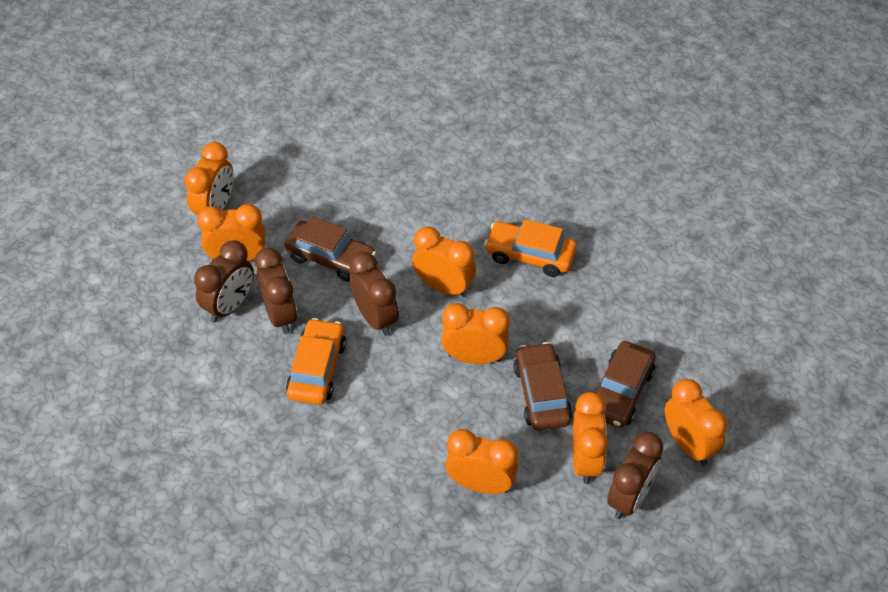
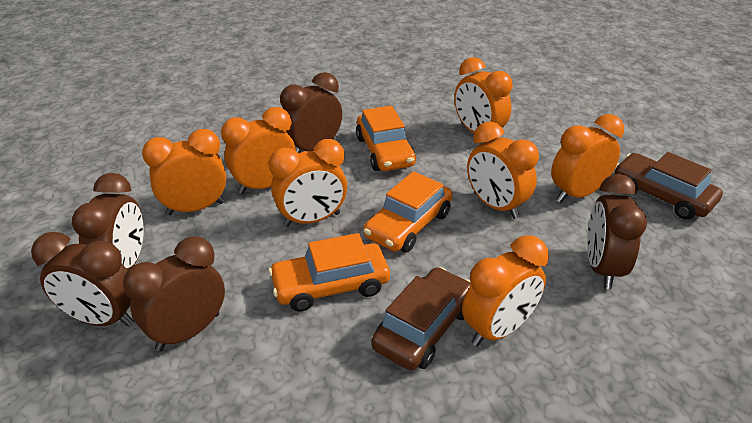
brown car: [285,216,376,281] [514,342,572,430] [595,341,656,428] = 3 -> [371,267,471,370] [614,152,723,219] = 2
brown clock: [194,240,254,322] [254,248,297,334] [349,252,399,336] [607,432,663,519] = 4 -> [31,232,134,327] [72,173,144,270] [123,236,225,351] [280,72,342,153] [587,174,647,289] = 5
orange car: [286,318,346,405] [484,219,577,277] = 2 -> [268,233,390,312] [356,106,416,171] [363,171,452,252] = 3

